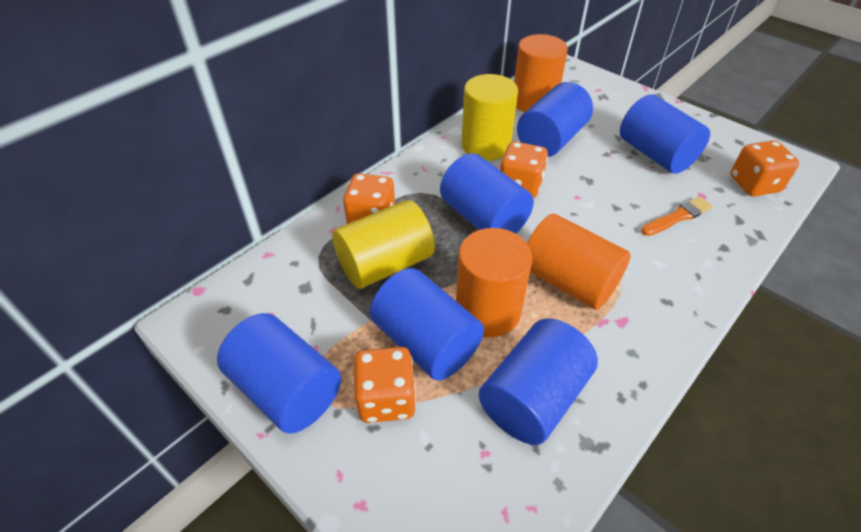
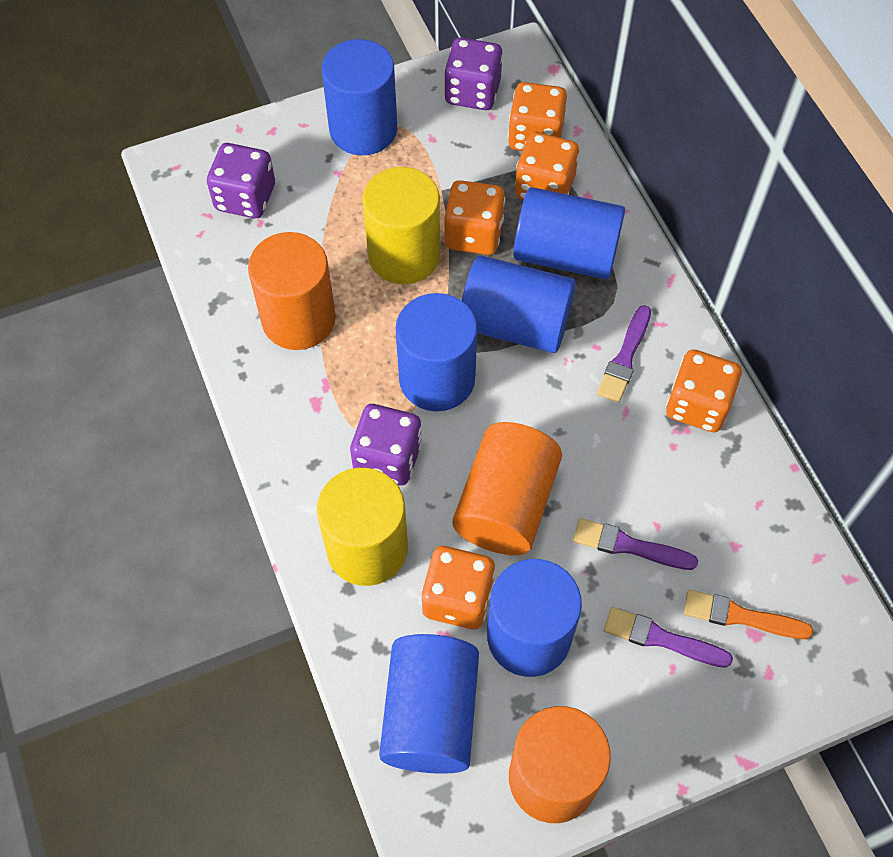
orange dice: [343,173,395,224] [354,347,416,423] [500,141,548,198] [730,140,799,196] = 4 -> [421,546,495,629] [444,180,505,255] [508,82,568,151] [515,132,579,200] [666,349,742,432] = 5
purple brush: none = 0 -> [573,518,698,570] [597,305,651,402] [604,607,733,668] = 3
purple dice: none = 0 -> [207,143,275,218] [350,404,422,485] [444,38,503,110] = 3

